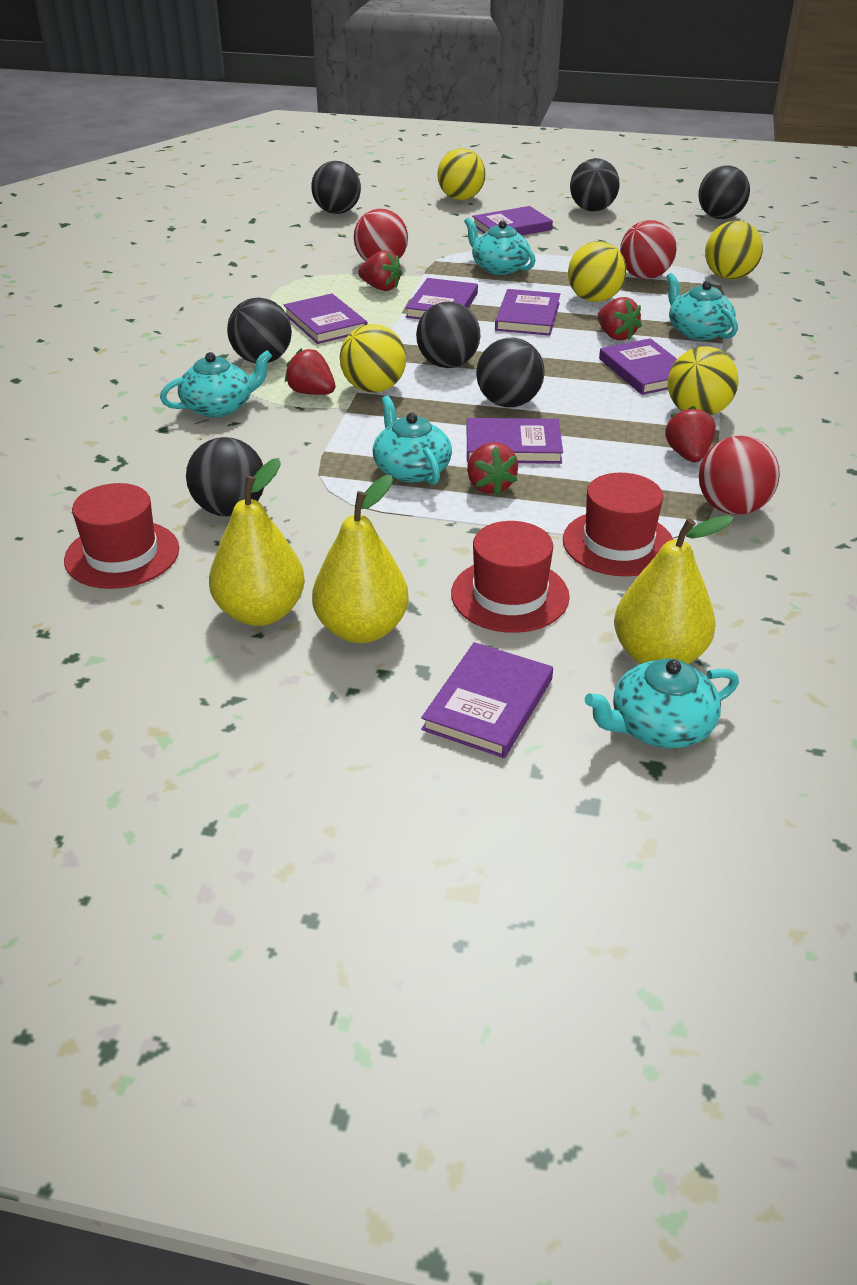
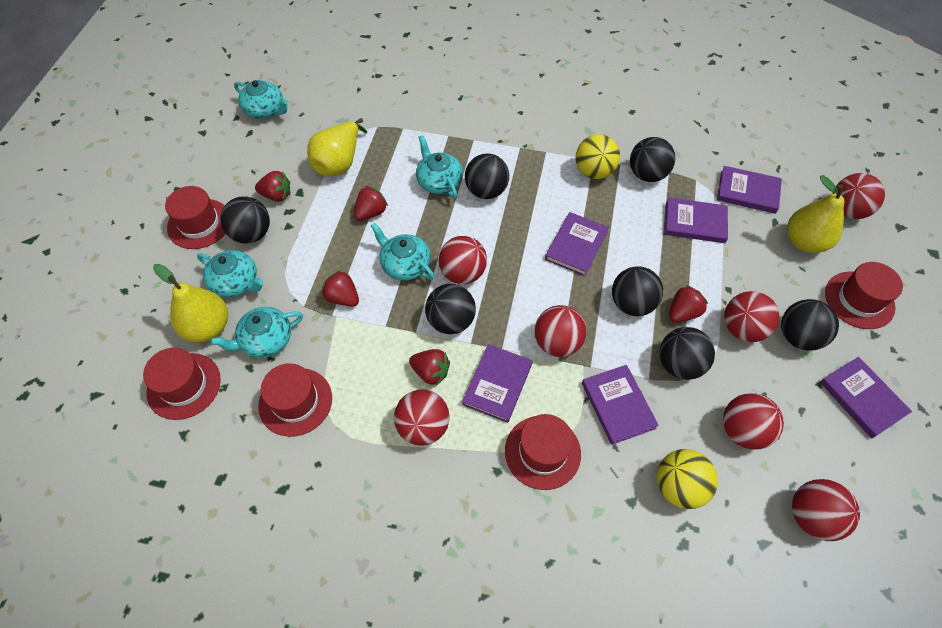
purple book: [284,294,368,344] [405,278,478,319] [421,642,553,758] [467,418,563,464] [472,206,553,235] [495,289,560,336] [599,338,677,395] = 7 -> [462,344,533,423] [545,212,609,276] [582,365,659,445] [665,197,728,243] [717,166,782,214] [820,357,912,438] = 6
red ball: [354,209,408,261] [620,220,677,279] [699,436,780,515] = 3 -> [394,389,450,446] [439,236,487,284] [534,305,587,357] [723,393,784,450] [724,291,780,342] [792,479,860,541] [833,173,885,219] = 7
red hat: [64,483,179,589] [451,521,570,633] [563,473,674,576] = 3 -> [143,348,221,420] [165,186,226,249] [258,363,332,437] [505,414,581,490] [825,262,903,329] = 5
yellow ball: [340,324,406,393] [437,148,486,200] [568,241,626,302] [668,347,738,415] [705,221,763,280] = 5 -> [575,134,620,179] [657,449,718,509] = 2

